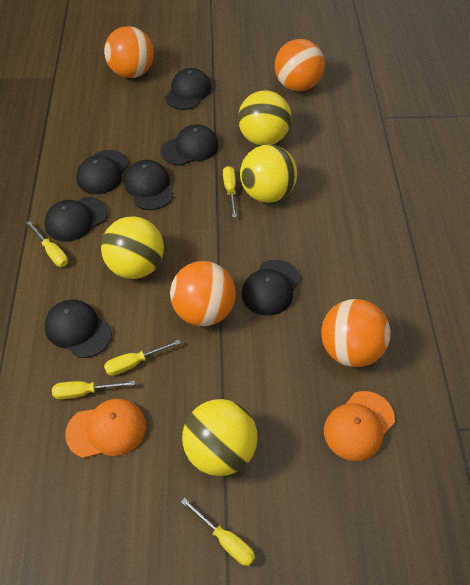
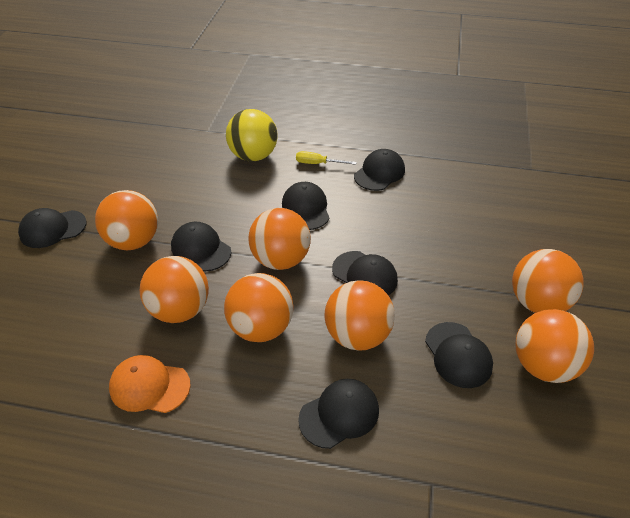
orange ball: [104,26,154,78] [170,261,236,326] [275,39,324,91] [321,299,391,367] = 4 -> [95,190,158,250] [140,256,209,323] [224,273,293,342] [248,208,311,270] [325,280,395,351] [512,249,584,313] [516,309,594,383] = 7
orange cap: [65,399,146,458] [324,391,395,461] = 2 -> [109,355,191,413] = 1
yellow ball: [101,216,164,279] [182,399,258,476] [238,91,291,146] [240,145,297,203] = 4 -> [226,109,278,161] = 1
yellow screwdriver: [26,221,68,267] [52,380,135,400] [104,340,181,376] [181,498,255,566] [223,166,237,217] = 5 -> [296,151,357,165] = 1

